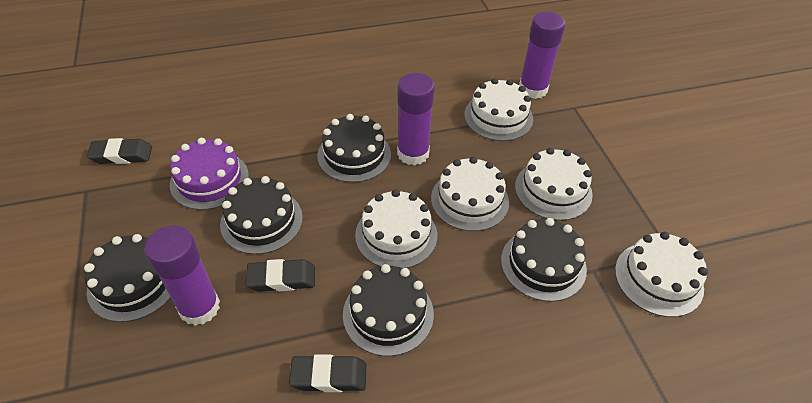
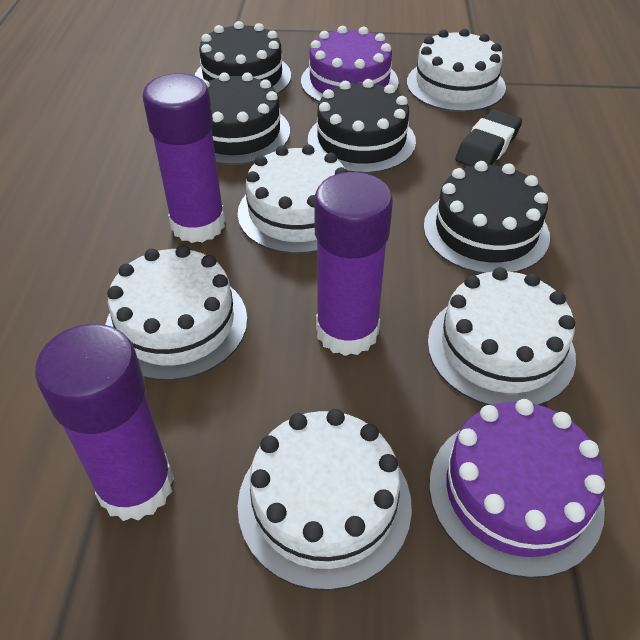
black cake: [84,234,171,322] [220,176,303,254] [317,114,391,183] [343,264,434,356] [501,218,587,302] = 5 -> [195,21,291,94] [203,72,290,165] [308,79,416,174] [424,161,550,274] = 4
black eraser: [87,138,152,164] [246,259,315,292] [289,354,366,392] = 3 -> [455,109,522,166] = 1
purple cake: [170,138,249,210] = 1 -> [301,26,399,102] [429,399,605,578] = 2

